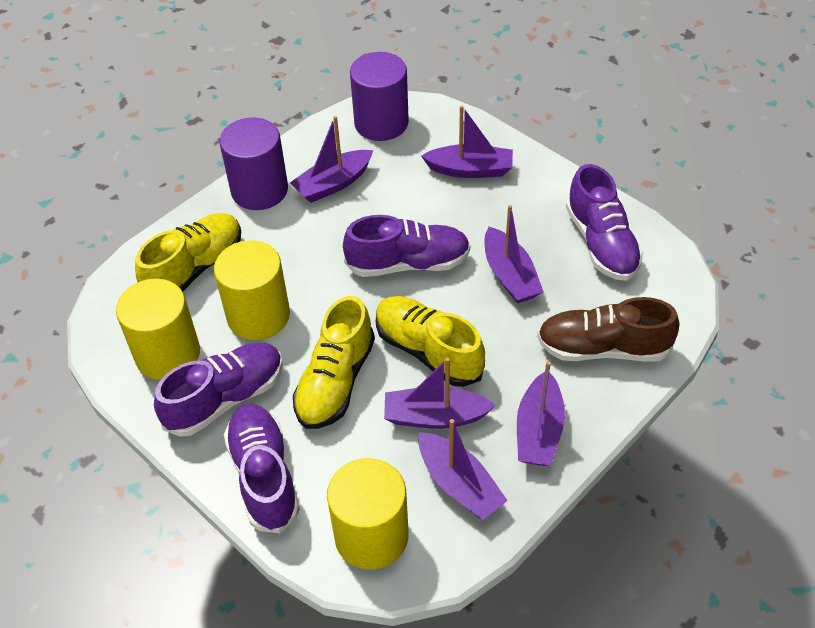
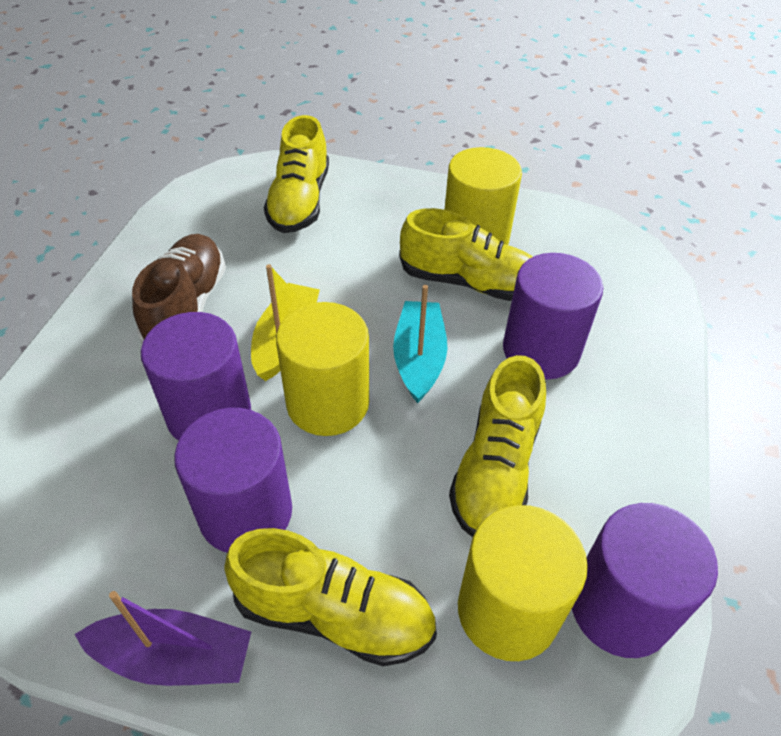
purple boat: [290,116,373,203] [384,357,495,429] [419,419,508,520] [421,105,513,178] [484,205,544,303] [517,361,565,466] = 6 -> [74,591,251,686] = 1
purple cylinder: [220,117,288,210] [350,52,409,141] = 2 -> [141,312,251,441] [174,408,292,553] [503,253,603,379] [572,503,718,658] = 4
purple shoe: [154,343,283,437] [224,404,300,533] [343,215,470,277] [566,164,643,281] = 4 -> none = 0
turquoise boat: none = 0 -> [393,285,447,403] = 1
yellow boat: none = 0 -> [251,264,320,381] = 1
yellow shoe: [135,213,241,292] [293,296,375,429] [376,296,485,387] = 3 -> [224,528,437,666] [264,115,329,233] [399,208,533,301] [449,355,546,538] = 4

